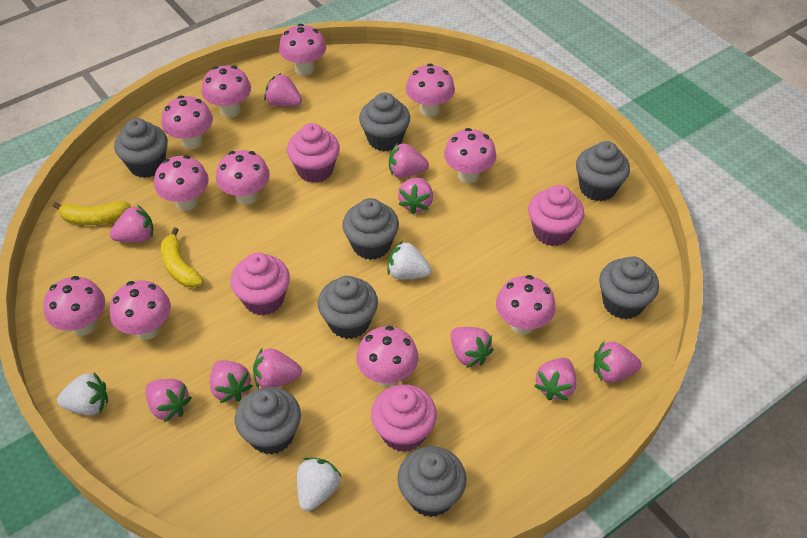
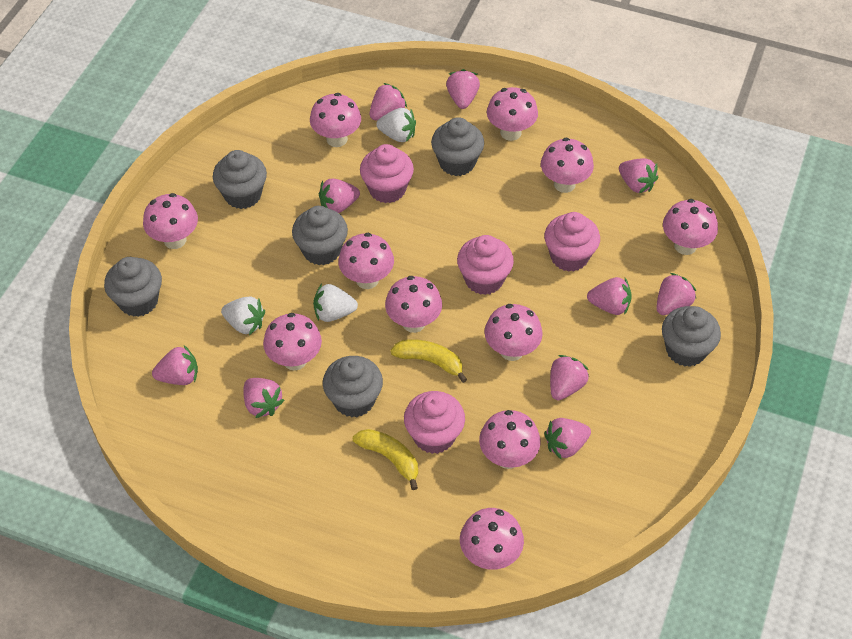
grey cupcake: [114,118,168,178] [235,387,301,455] [318,276,378,339] [342,198,399,260] [359,93,410,151] [397,446,467,517] [576,141,630,201] [599,256,659,319] = 8 -> [104,257,162,317] [213,150,267,209] [292,206,348,265] [323,356,383,417] [431,117,484,176] [662,306,721,367] = 6

